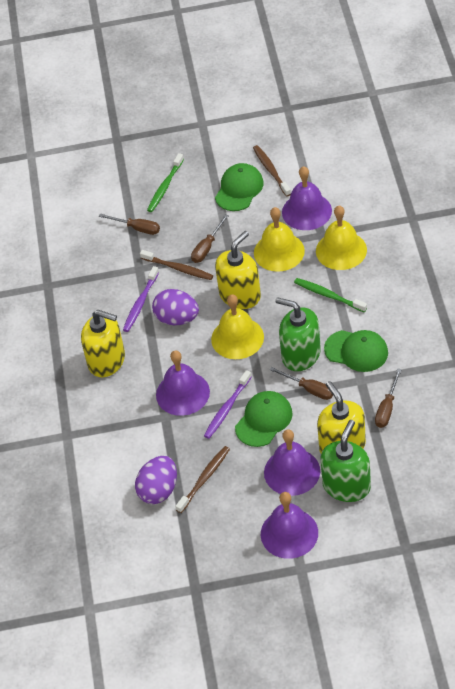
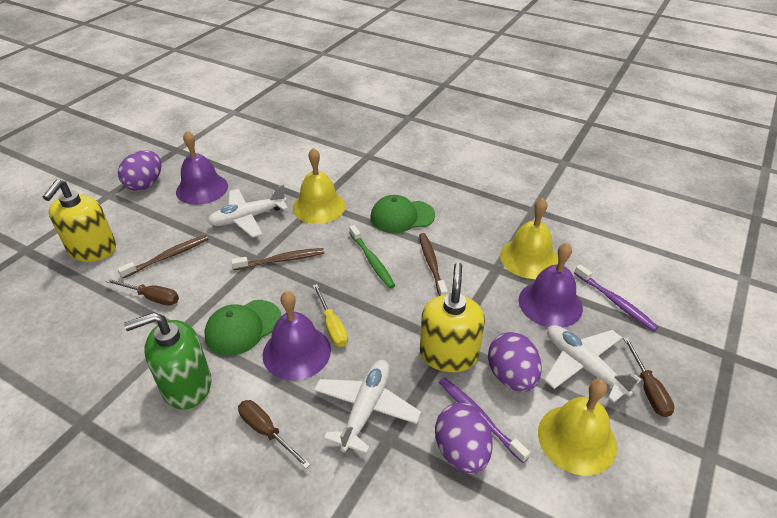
brown screwdriver: [99,214,160,235] [191,214,229,263] [270,367,333,400] [375,368,402,428] = 4 -> [105,278,179,306] [238,400,311,469] [623,337,675,417] = 3
green cap: [215,163,264,211] [235,391,293,447] [324,330,388,372] = 3 -> [204,300,281,356] [371,195,435,233] = 2
green soap dispenser: [275,297,321,371] [320,420,371,502] = 2 -> [124,312,211,409] = 1
green toothbrush: [147,153,184,212] [294,278,367,312] = 2 -> [349,225,395,289] = 1
purple bell: [156,350,210,416] [261,492,318,559] [264,429,320,496] [282,166,332,230] = 4 -> [176,131,228,205] [263,291,331,380] [519,243,583,328] = 3
purple egg: [135,456,177,504] [152,289,199,325] = 2 -> [118,150,161,191] [435,403,493,474] [488,332,542,392] = 3
white plane: none = 0 -> [207,184,288,238] [314,360,421,454] [544,325,641,403] = 3
yellow screwdriver: none = 0 -> [313,284,348,347] = 1
yellow soap dispenser: [81,310,125,377] [215,231,261,309] [317,381,366,453] = 3 -> [43,179,116,262] [420,262,485,372] = 2

